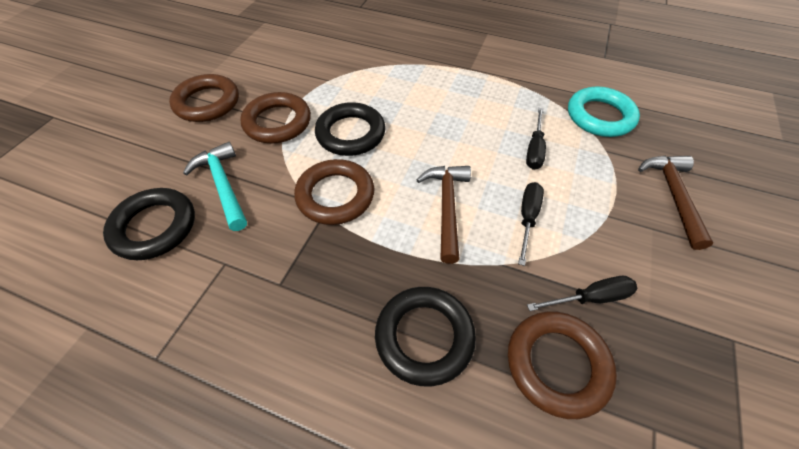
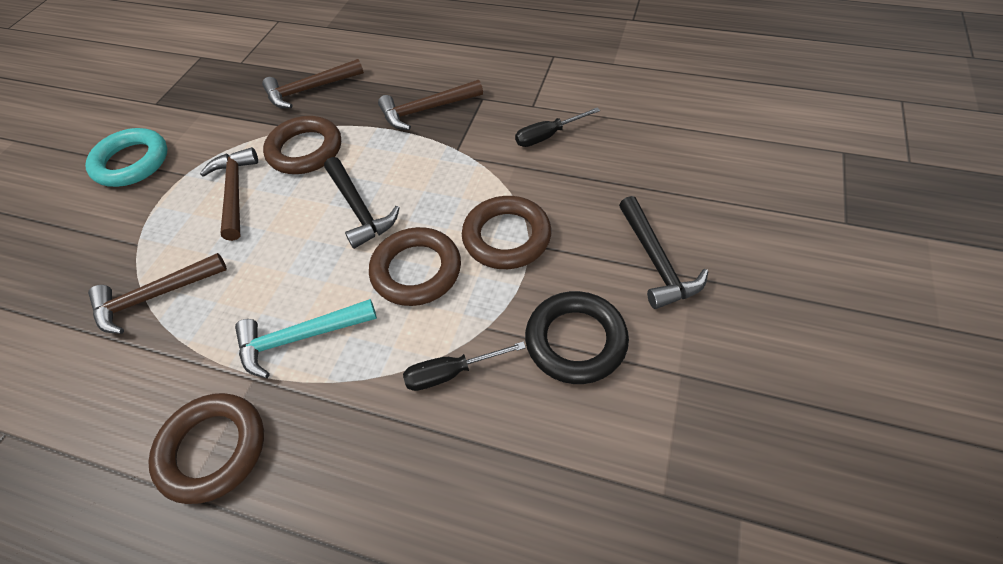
black hammer: none = 0 -> [324,157,399,249] [619,196,708,309] = 2
black ring: [103,188,195,260] [315,102,385,156] [375,287,476,386] = 3 -> [525,291,629,384] = 1
black screwdriver: [518,182,544,266] [526,108,546,170] [527,276,637,311] = 3 -> [403,341,526,391] [515,107,600,147] = 2
brown hammer: [417,166,471,264] [638,156,713,250] = 2 -> [88,253,227,334] [200,147,258,241] [262,59,364,108] [378,80,483,130] = 4

